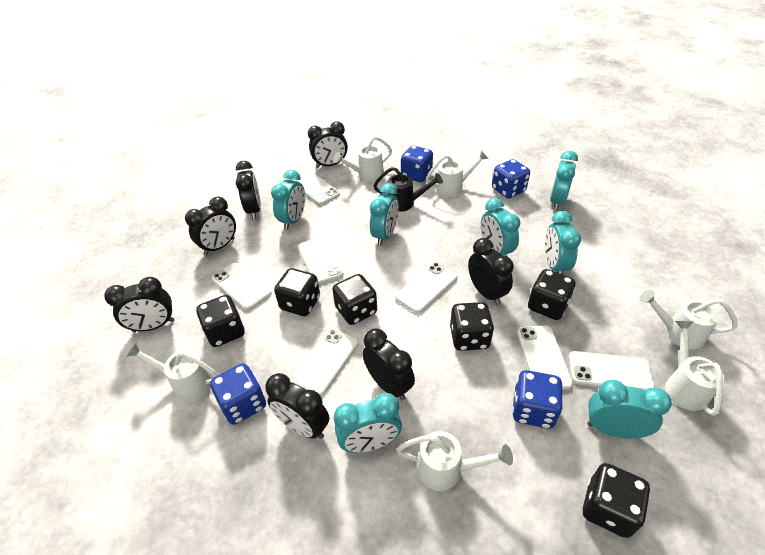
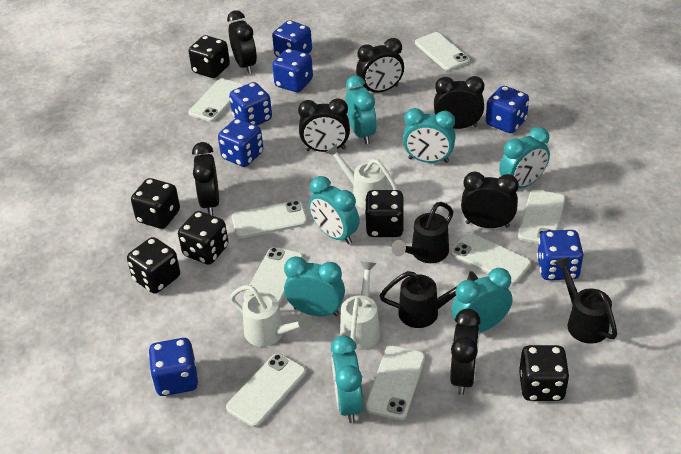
black watering can: [373,167,443,212] = 1 -> [380,271,478,328] [391,202,453,263] [554,257,617,344] = 3
blue dice: [210,363,266,425] [401,146,433,182] [492,159,530,198] [512,370,563,429] = 4 -> [148,338,198,396] [218,118,263,167] [229,82,272,125] [272,20,312,57] [272,49,313,92] [486,86,529,133] [537,230,584,280] = 7
white phone: [212,263,272,310] [292,329,359,396] [293,171,340,205] [298,237,343,285] [396,262,458,313] [517,325,573,390] [569,351,655,391] = 7 -> [188,79,244,122] [226,353,306,427] [232,201,307,238] [244,247,303,306] [366,345,425,420] [415,32,470,71] [451,233,531,284] [518,190,565,244] = 8
white watering can: [127,342,219,402] [333,136,392,180] [396,431,513,491] [426,151,489,197] [640,290,738,349] [665,321,725,416] = 6 -> [230,285,313,347] [326,144,398,209] [340,261,380,350] = 3

